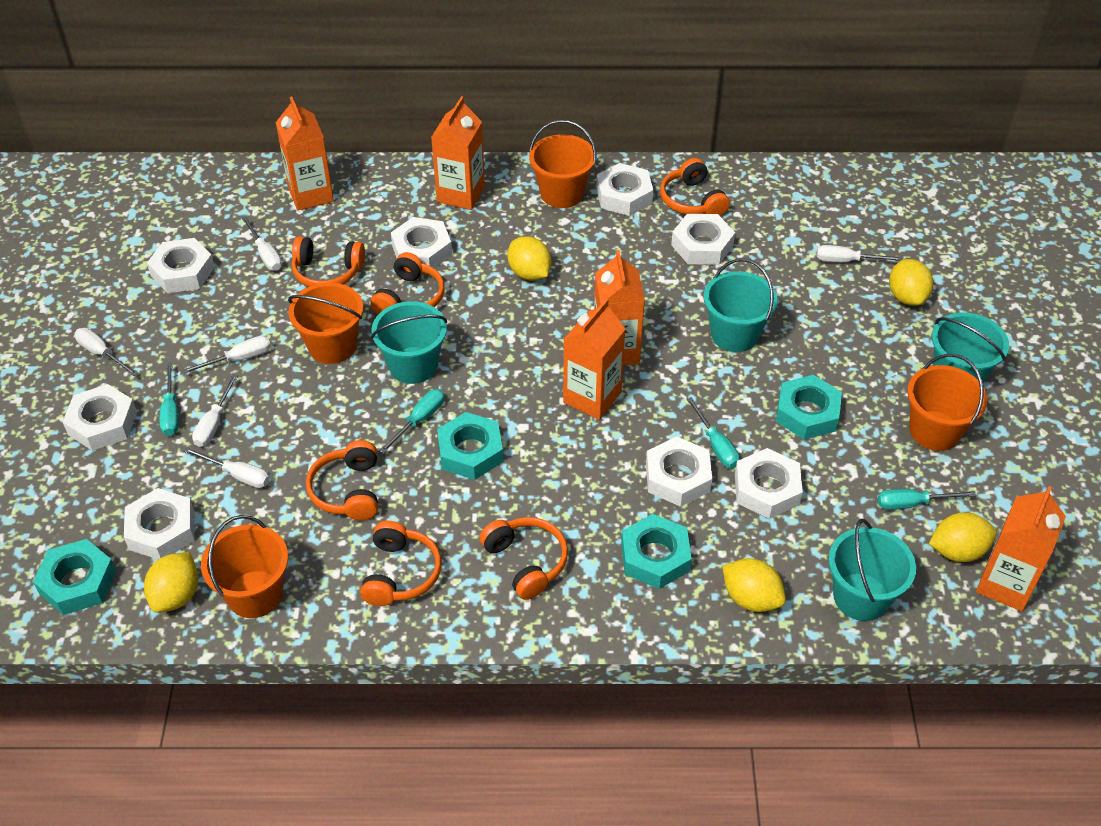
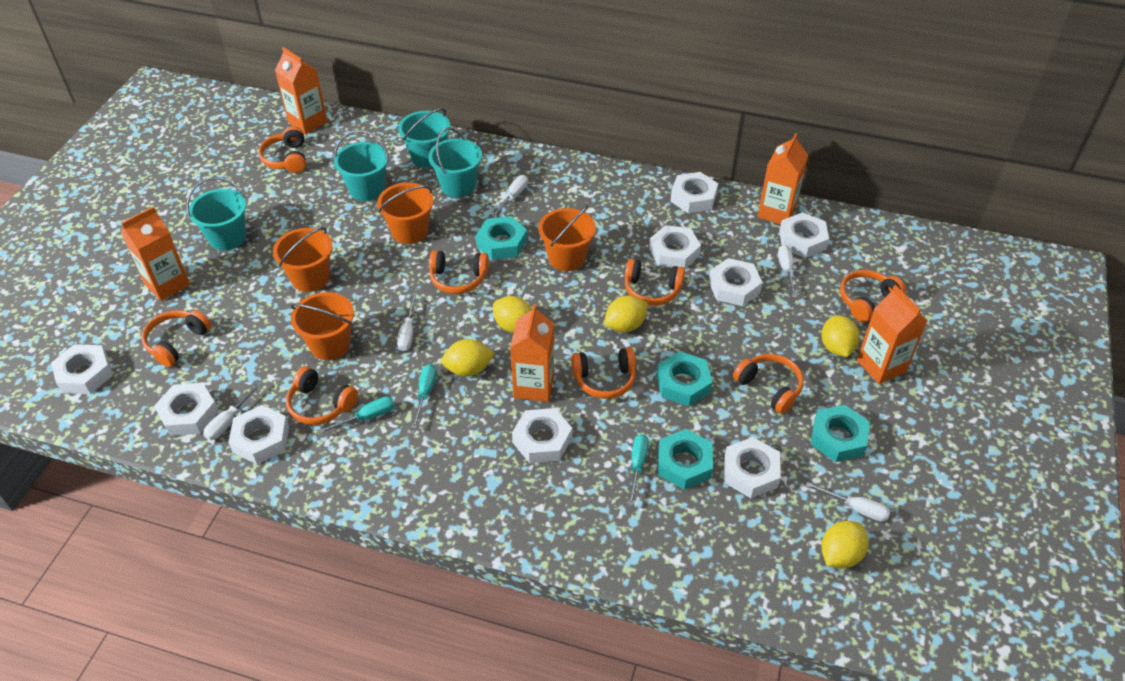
orange headphones: [292,236,365,287] [306,440,378,520] [360,521,442,606] [370,252,445,314] [479,517,568,600] [660,158,730,216] = 6 -> [141,310,211,367] [258,126,306,173] [286,366,358,425] [429,250,489,294] [571,348,636,399] [625,259,685,306] [733,354,804,414] [840,270,906,322] = 8
turquoise screwdriver: [160,362,179,436] [379,389,444,454] [687,397,740,468] [878,489,976,510] = 4 -> [318,396,395,434] [411,364,437,429] [628,434,649,506] = 3
white nut: [63,384,137,451] [124,488,195,560] [147,238,215,293] [391,217,452,268] [596,163,653,216] [646,437,712,507] [671,214,735,265] [735,448,803,519] = 8 -> [51,344,113,394] [154,383,219,436] [228,405,289,464] [512,408,572,463] [649,225,701,269] [670,172,718,213] [708,258,763,306] [724,437,781,498] [779,212,829,258] = 9
white screwdriver: [74,328,138,376] [182,336,271,374] [184,447,270,488] [192,374,238,447] [242,217,282,271] [817,245,902,262] = 6 -> [203,382,262,440] [397,294,416,351] [492,175,528,217] [778,245,797,298] [805,482,890,522] = 5

